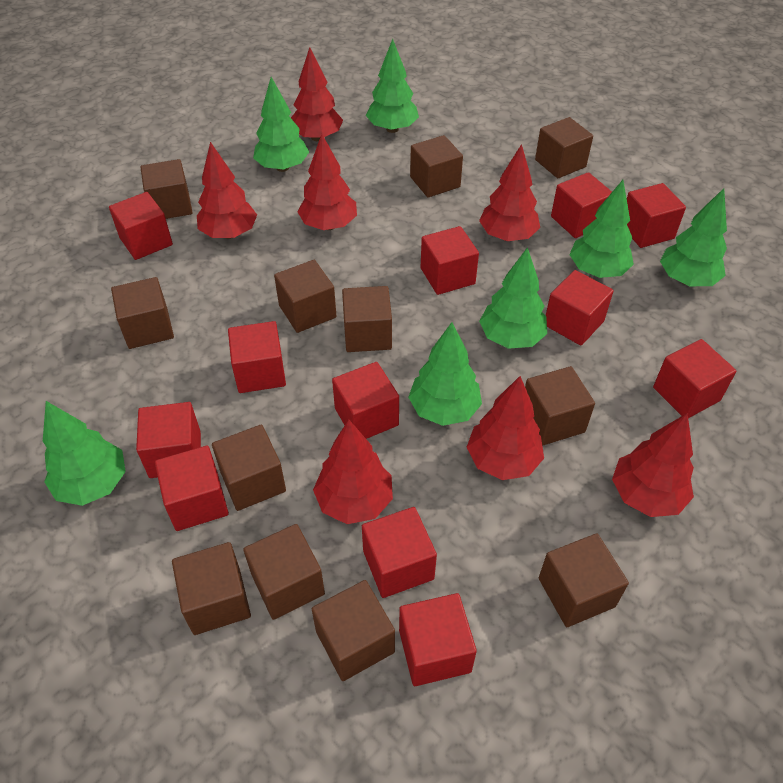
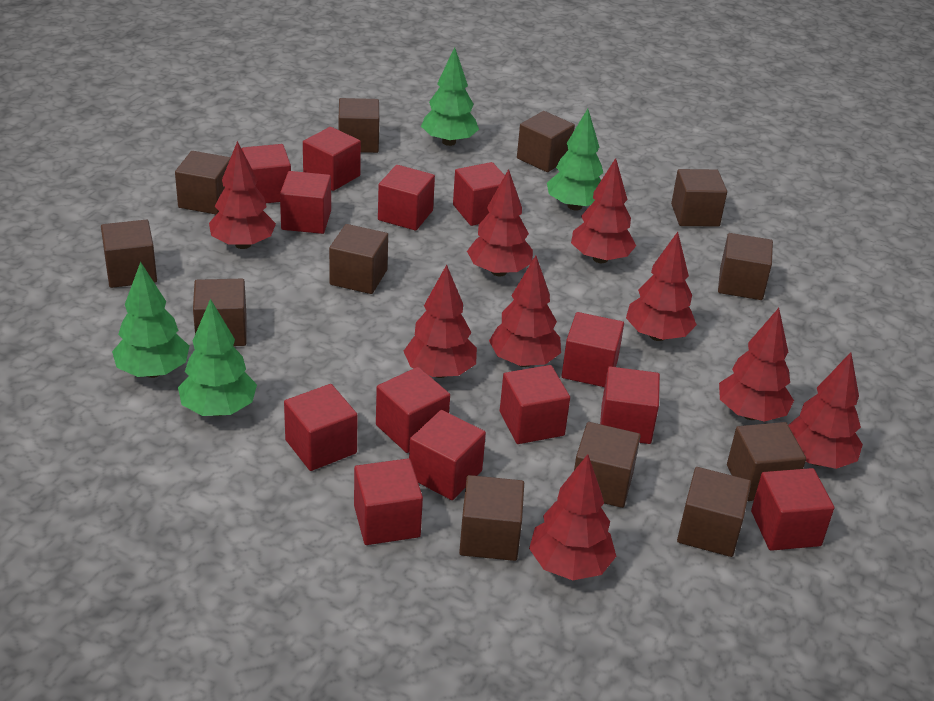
green tree: [43,401,126,506] [253,77,309,172] [366,39,419,133] [408,322,482,426] [479,247,547,349] [569,180,634,278] [660,188,727,286] = 7 -> [112,262,189,378] [178,299,257,416] [421,47,479,146] [547,109,603,211] = 4
red cube: [109,192,173,260] [136,402,201,478] [155,445,229,531] [228,321,286,393] [332,362,399,439] [362,507,437,598] [399,593,477,686] [421,226,479,295] [546,270,614,346] [551,172,612,238] [627,183,686,248] [653,339,737,418] = 12 -> [242,144,291,203] [280,171,331,234] [284,384,358,471] [303,127,361,191] [354,458,423,545] [376,367,450,453] [378,165,435,231] [409,410,486,500] [453,162,505,226] [500,365,570,444] [562,312,624,387] [600,366,660,444] [751,468,834,551] = 13
red tree: [197,142,257,239] [291,47,343,141] [297,134,357,230] [313,420,393,524] [467,376,544,480] [479,144,540,241] [612,413,694,517] = 7 -> [209,141,276,249] [404,265,477,378] [467,169,533,276] [489,256,561,367] [529,454,616,580] [571,158,636,263] [626,232,697,341] [719,308,794,422] [788,352,863,469] = 9

